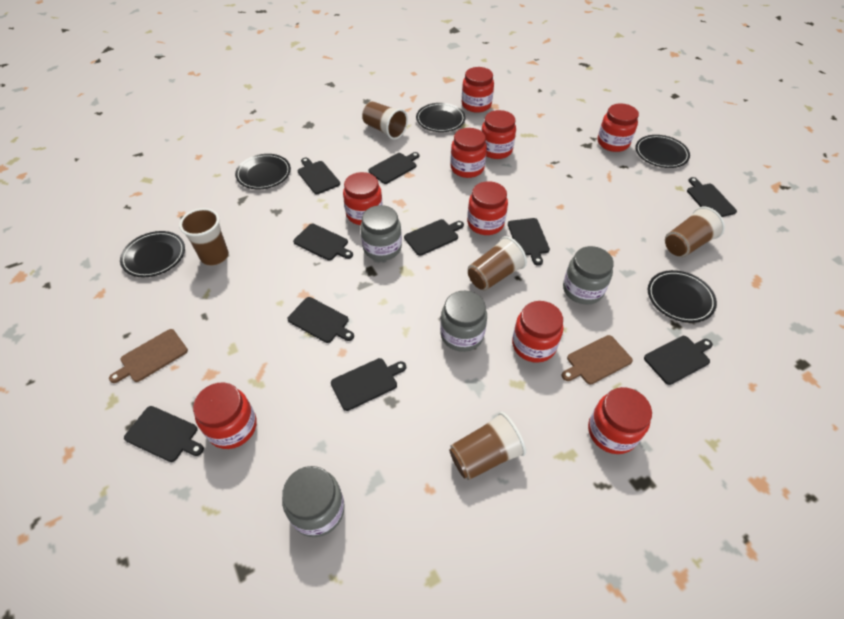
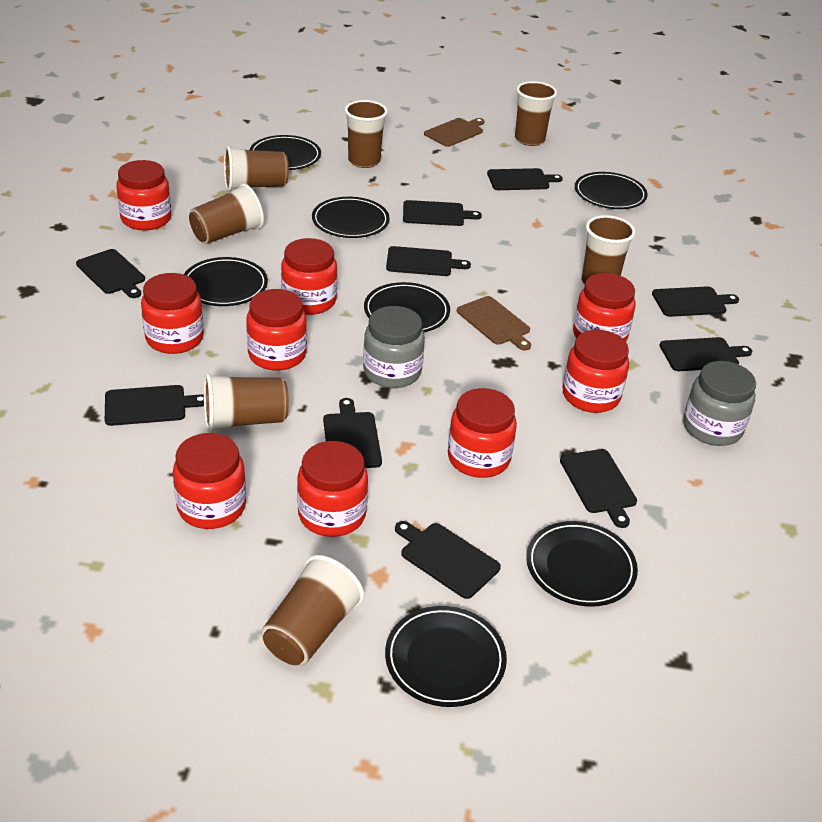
black plate: [120,231,185,277] [235,154,291,189] [416,103,466,132] [635,135,690,168] [648,270,717,323] = 5 -> [184,257,268,306] [250,135,321,170] [312,197,390,238] [364,282,450,332] [385,606,507,707] [526,521,638,607] [575,172,648,209] = 7
brown cup: [179,208,229,266] [362,101,408,140] [449,412,526,480] [468,236,527,291] [665,207,725,257] = 5 -> [189,184,264,244] [204,373,289,432] [224,146,289,191] [261,555,364,665] [345,100,388,168] [515,81,557,146] [581,215,636,285] = 7
grey jar: [282,466,345,537] [360,205,402,261] [440,291,487,352] [563,246,614,305] = 4 -> [363,306,425,388] [683,361,756,446] = 2

